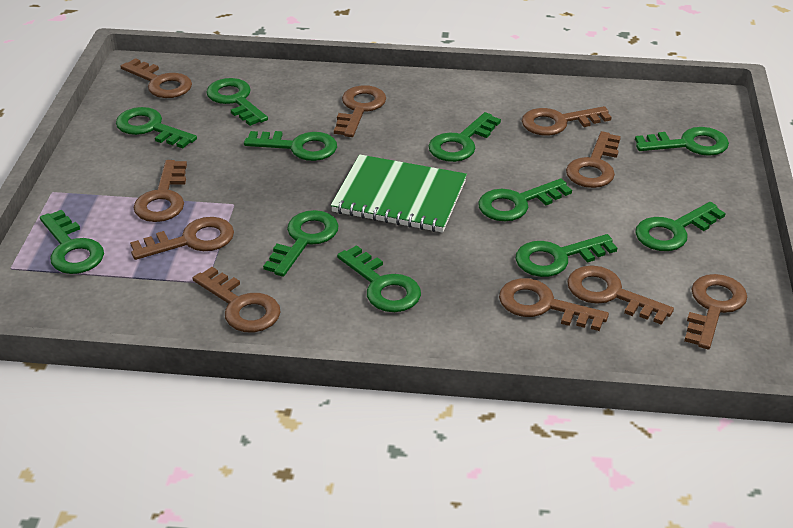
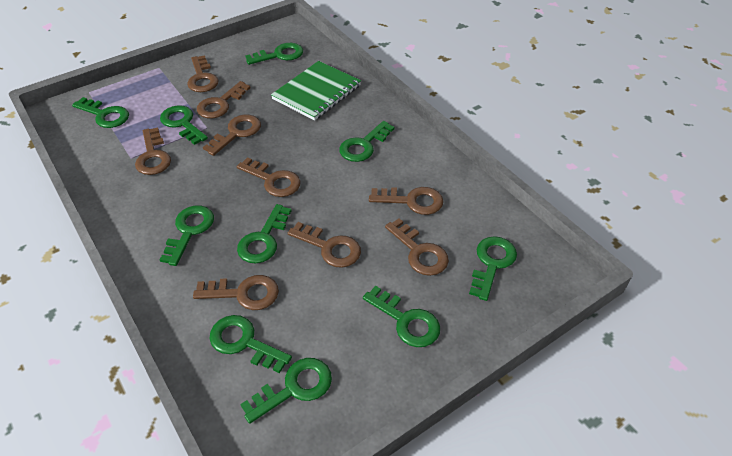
brown key: [120,58,192,98] [130,217,234,260] [133,160,187,222] [193,267,281,332] [334,85,386,137] [499,278,609,331] [522,106,612,136] [566,131,621,188] [567,265,674,325] [684,274,747,349] = 10 -> [135,128,171,175] [187,55,219,92] [193,275,279,310] [197,81,251,118] [203,115,261,156] [237,157,301,197] [288,222,361,268] [369,187,444,215] [385,218,449,276] = 9
green key: [40,210,104,274] [116,107,197,148] [206,78,268,126] [244,131,337,161] [263,210,339,277] [337,245,421,312] [429,112,501,162] [478,178,572,221] [516,234,617,277] [635,127,729,156] [635,202,726,251] = 11 -> [72,97,129,128] [160,105,208,145] [160,205,214,266] [209,315,292,373] [237,204,291,263] [240,358,332,424] [245,43,303,65] [339,121,395,162] [363,286,440,347] [469,236,517,301] = 10

